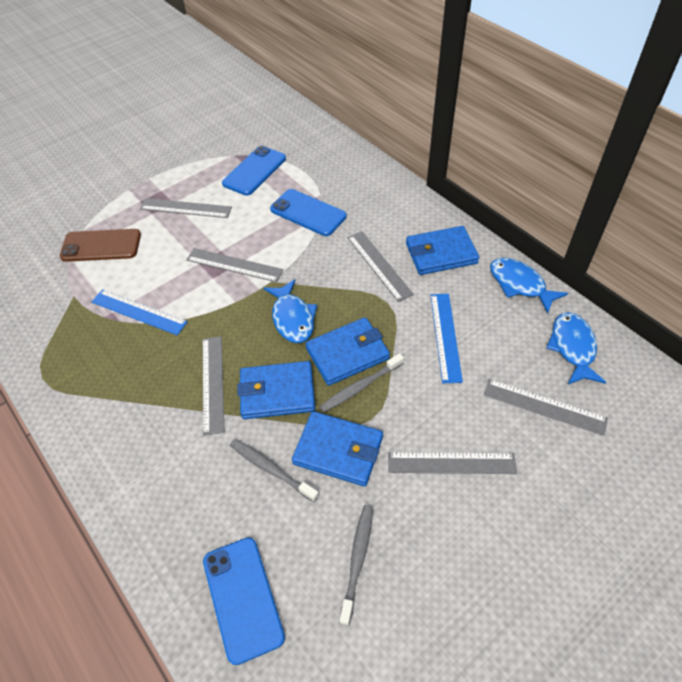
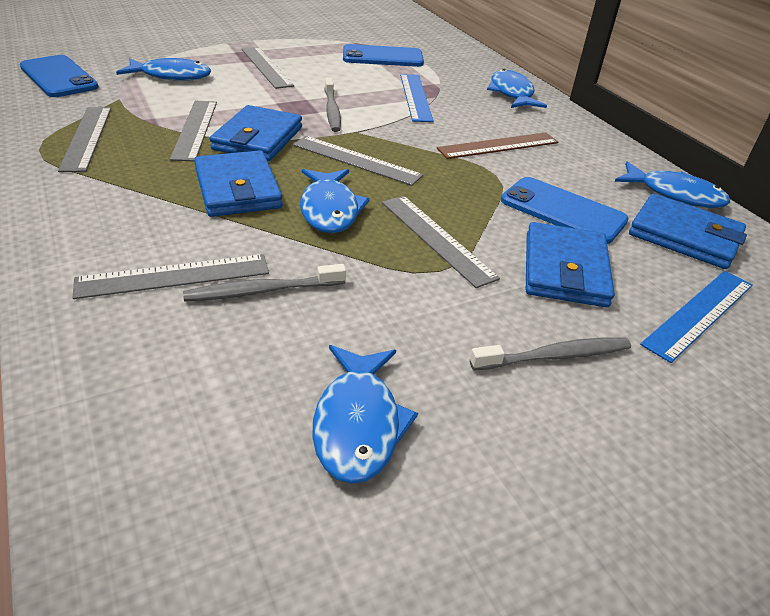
blue fish: [263,279,317,343] [490,258,568,314] [546,312,606,384] = 3 -> [116,58,211,81] [300,169,370,233] [312,345,418,484] [487,69,547,108] [615,161,730,208] = 5
brown phone: [60,229,141,262] = 1 -> none = 0
brown ruler: none = 0 -> [437,132,558,159] = 1

